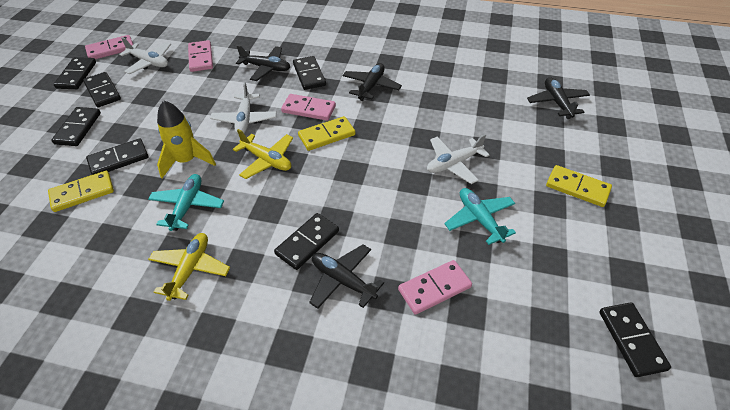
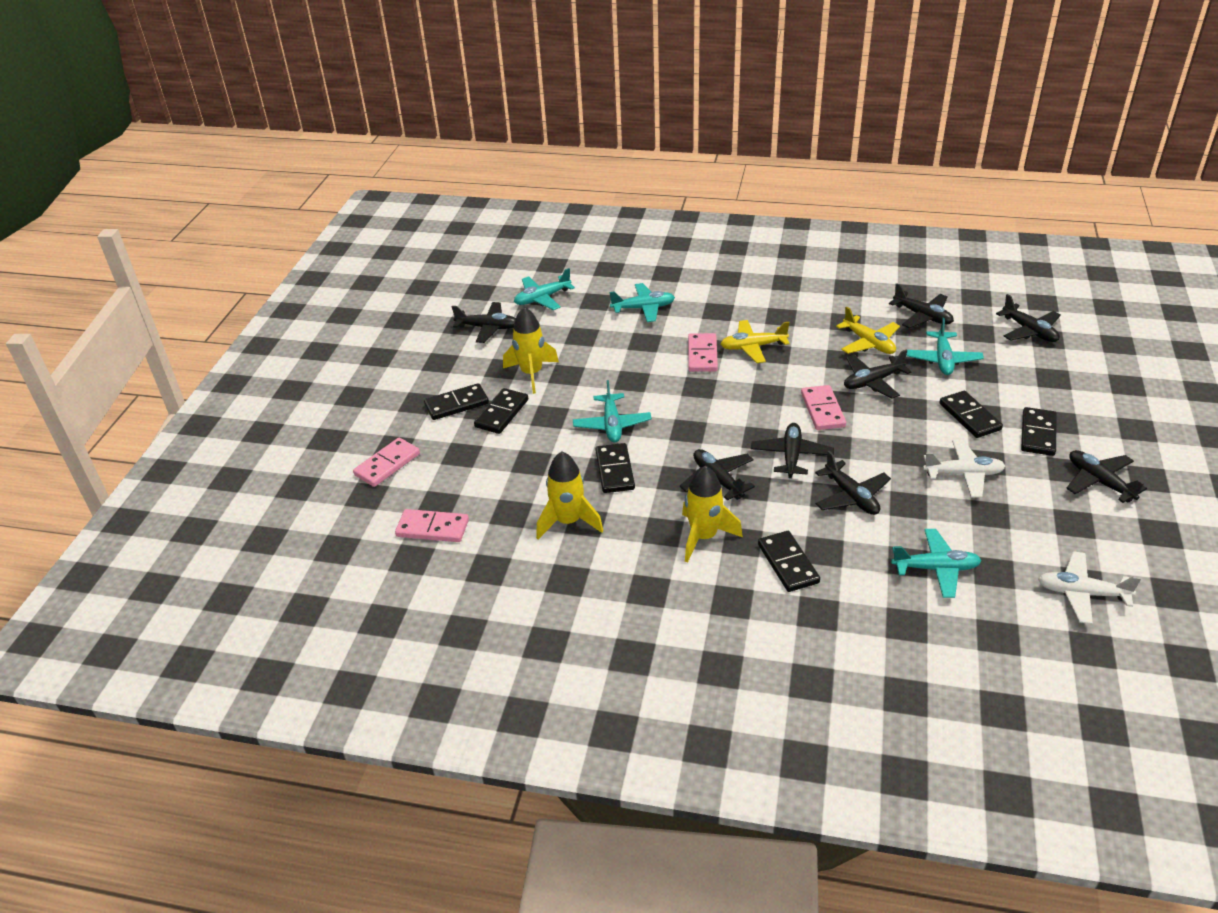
black domino: [52,107,101,146] [54,57,96,89] [83,72,121,107] [86,138,148,175] [274,213,339,270] [293,56,326,90] [600,302,671,377] = 7 -> [424,383,489,420] [474,388,528,434] [595,443,635,493] [758,531,820,592] [939,391,1003,438] [1021,407,1057,456] = 6
black plane: [236,45,290,81] [309,245,384,309] [343,63,402,101] [527,77,590,119] = 4 -> [452,302,516,343] [680,449,755,500] [751,423,834,478] [815,451,891,515] [844,350,912,399] [889,283,954,328] [996,294,1061,342] [1066,450,1147,503] = 8
turquoise plane: [148,174,224,231] [444,188,516,245] = 2 -> [514,268,575,310] [573,380,652,442] [609,283,675,322] [891,529,982,598] [906,318,984,375] = 5
white plane: [119,37,171,74] [210,82,277,135] [427,134,490,184] = 3 -> [923,440,1005,498] [1038,551,1141,624] = 2
yellow domino: [48,171,114,212] [298,116,355,151] [546,165,612,207] = 3 -> none = 0
yellow rocket: [157,100,216,178] = 1 -> [503,307,559,394] [536,451,603,539] [682,466,743,563] = 3

